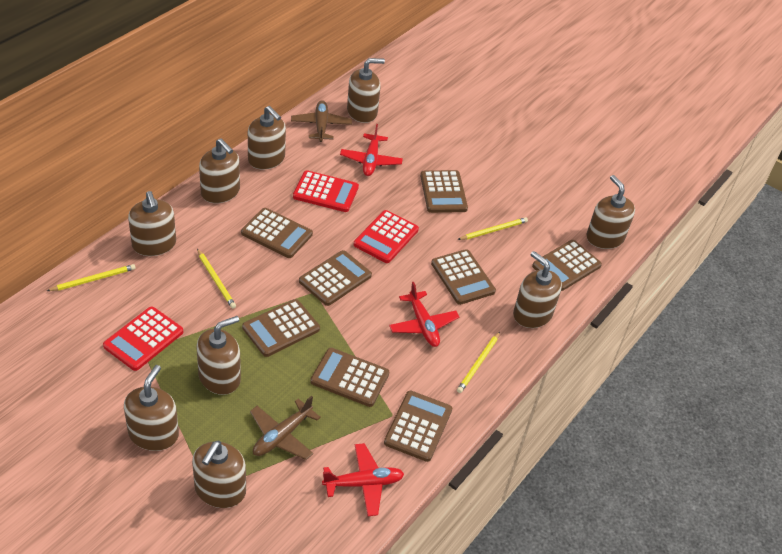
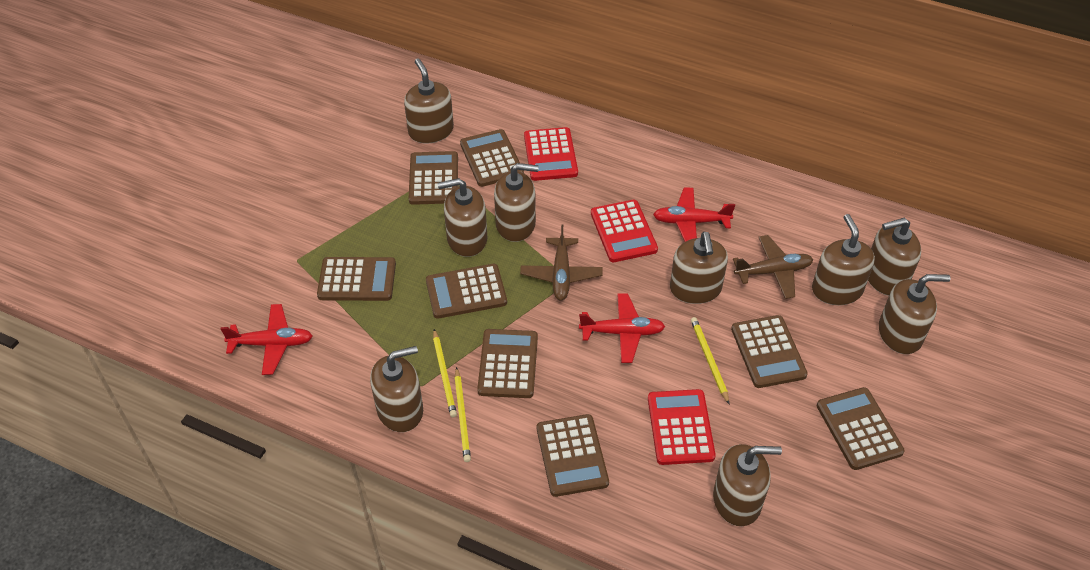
yellow pencil: [47,264,136,291] [197,249,236,309] [457,217,528,240] [457,332,500,393] = 4 -> [433,329,457,417] [455,367,471,462] [691,317,729,404] = 3

